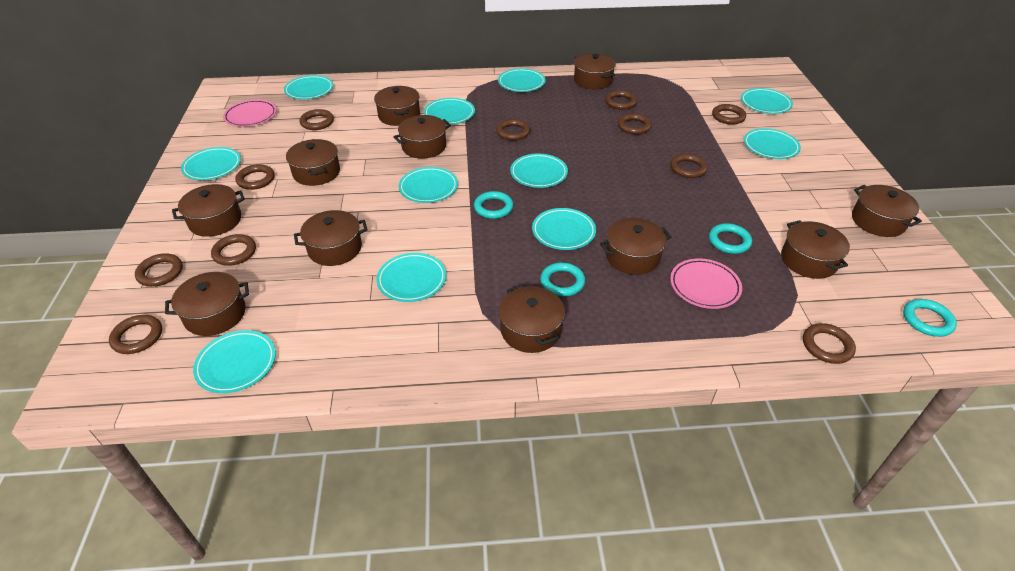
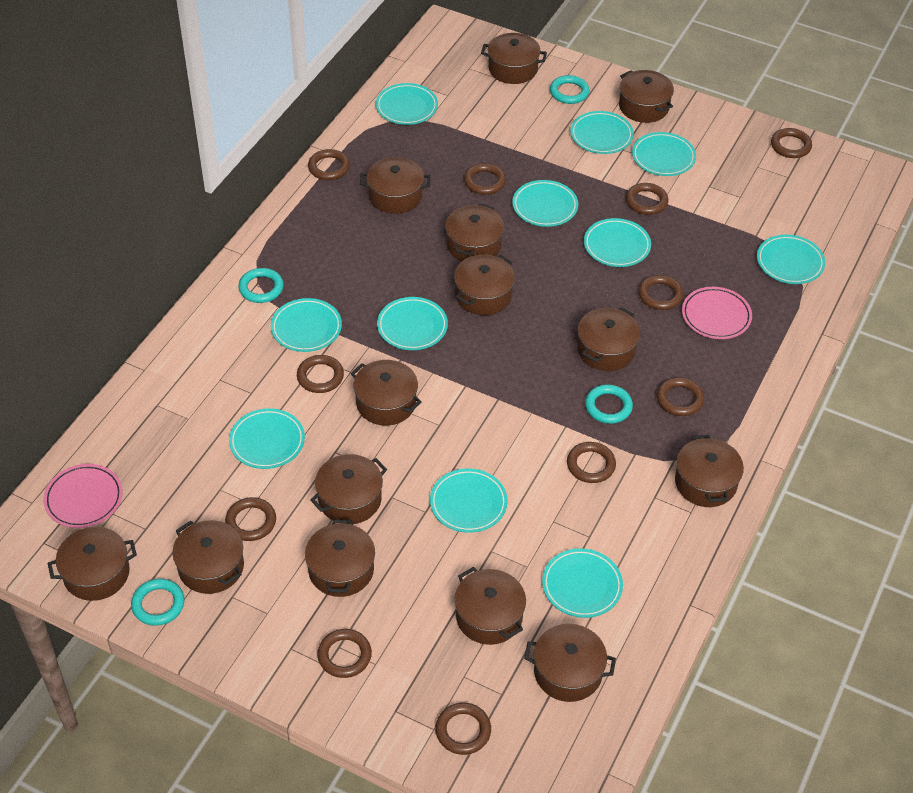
brown pot: [165,272,249,336] [172,184,245,237] [286,139,340,186] [294,210,367,266] [374,86,420,126] [393,115,451,159] [499,285,565,353] [574,53,616,89] [600,218,671,275] [781,220,850,279] [852,185,922,237] = 11 -> [47,527,137,601] [173,520,244,594] [305,520,375,597] [310,454,387,524] [351,360,422,425] [360,157,431,214] [445,203,504,261] [454,254,515,315] [454,567,526,645] [481,33,547,84] [524,624,616,702] [577,307,640,371] [619,70,674,123] [675,435,744,507] = 14

